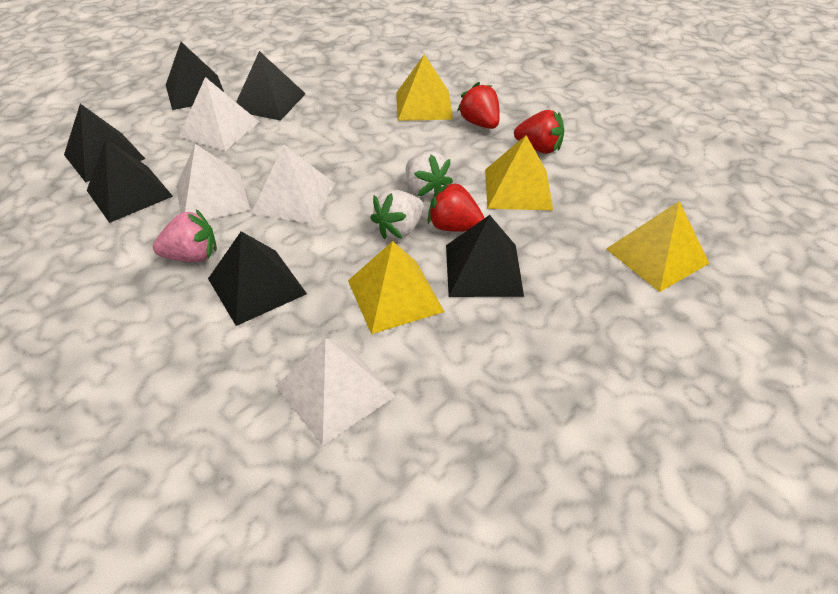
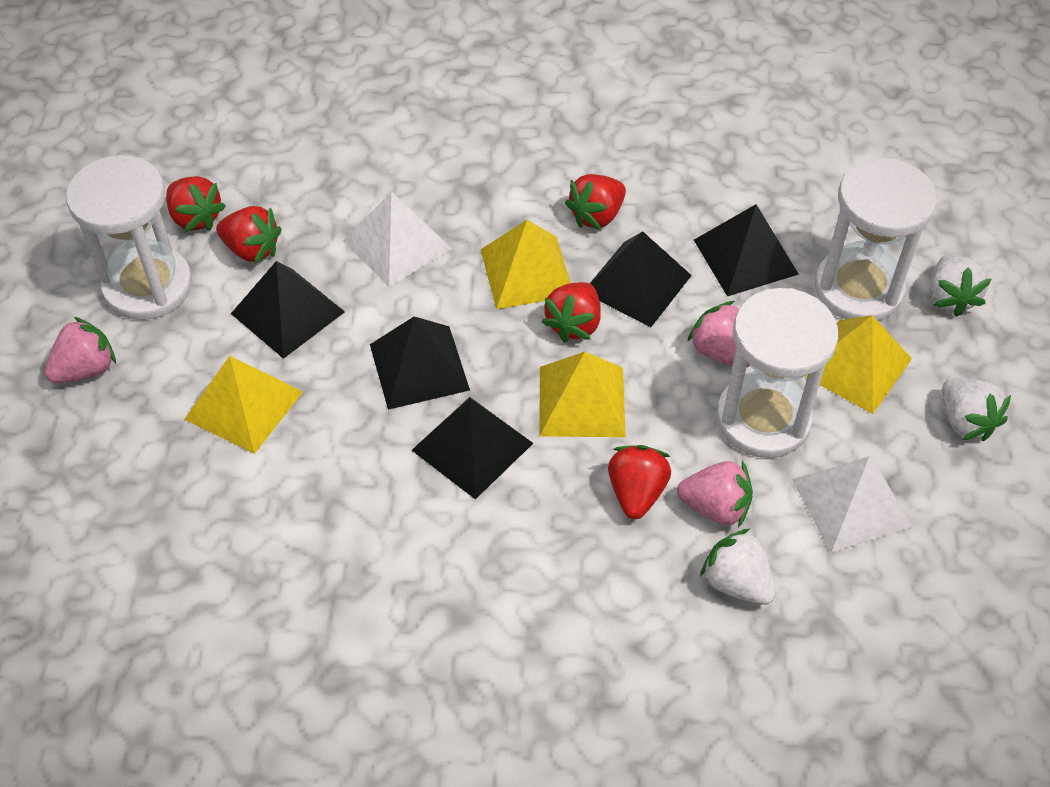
black pyramid: [64,104,145,182] [87,139,173,223] [166,42,224,110] [208,231,307,326] [236,51,306,121] [446,215,524,297] = 6 -> [231,261,345,359] [370,317,470,410] [412,397,533,499] [590,231,692,327] [694,204,799,296] = 5
pink strawberry: [153,209,217,262] = 1 -> [45,317,116,384] [677,460,753,528] [687,301,750,368] = 3
red strawberry: [428,181,484,232] [457,82,500,129] [514,110,564,154] = 3 -> [166,176,226,232] [216,206,281,264] [542,282,601,343] [565,174,626,230] [608,445,671,519] = 5
white hourglass: none = 0 -> [66,155,192,320] [717,288,838,458] [815,158,937,321] = 3
white pyramid: [176,144,250,220] [179,77,259,151] [251,144,335,224] [276,338,395,446] = 4 -> [343,192,452,287] [792,456,913,553] = 2
white strawberry: [370,190,424,239] [406,151,453,198] = 2 -> [700,529,776,605] [930,254,991,317] [942,378,1011,441] = 3

